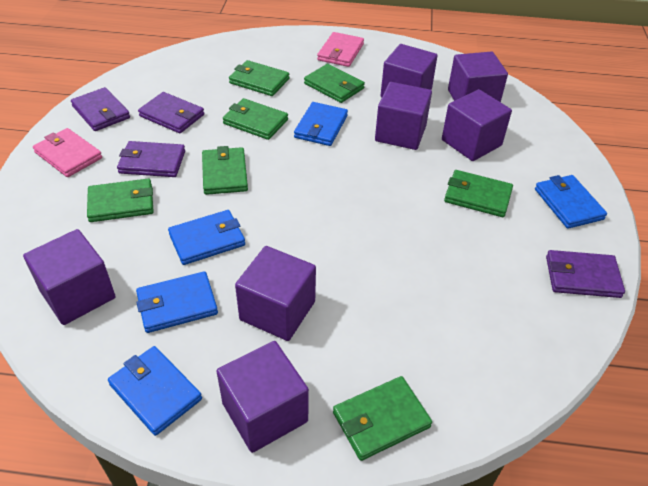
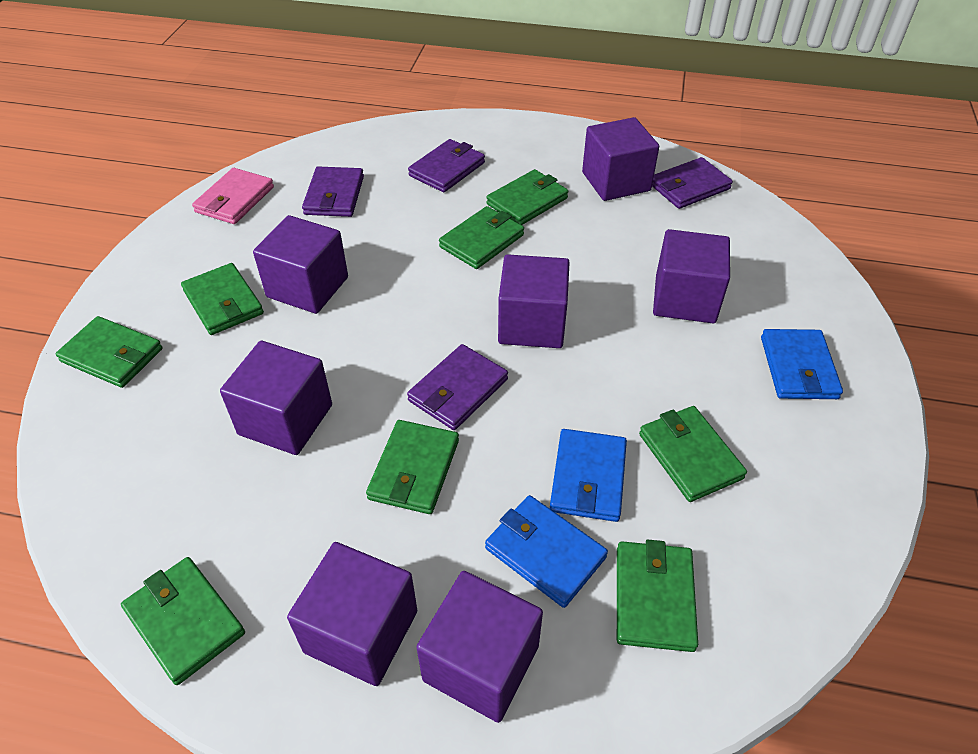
blue wallet: [108,346,202,436] [136,271,218,333] [168,210,245,265] [294,102,348,146] [535,175,607,229] = 5 -> [485,495,608,608] [550,429,627,522] [761,329,843,399] = 3
green wallet: [87,178,154,222] [202,146,248,195] [223,98,288,140] [229,60,290,96] [304,64,365,103] [333,376,432,461] [444,170,513,217] = 7 -> [56,316,163,388] [121,557,245,685] [181,263,264,335] [366,420,459,514] [439,206,524,269] [486,169,568,225] [617,540,698,652] [639,406,747,502] = 8
pink wallet: [33,128,102,177] [317,32,364,67] = 2 -> [192,168,274,224] = 1

